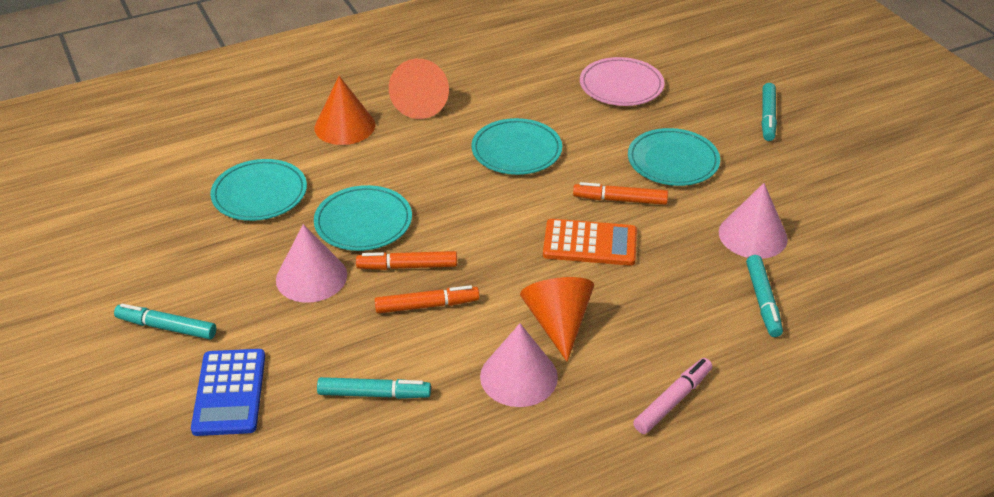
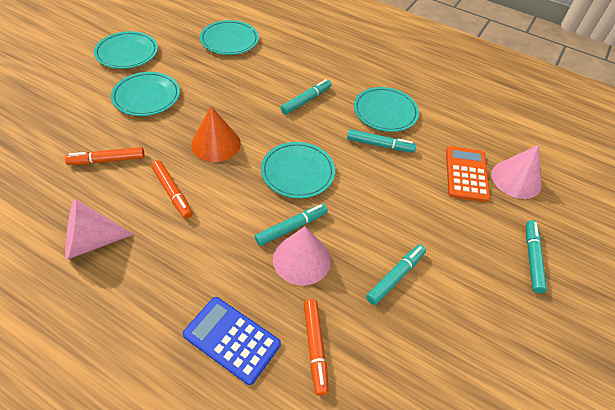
orange cone: [315,76,375,145] [389,59,449,119] [520,277,594,362] = 3 -> [191,107,241,162] = 1
pink marker: [633,358,712,434] = 1 -> none = 0
pink plate: [580,57,665,106] = 1 -> none = 0
turquoise marker: [114,304,217,339] [317,377,431,399] [746,255,783,337] [762,83,777,141] = 4 -> [255,204,328,246] [281,79,331,115] [347,129,416,153] [366,244,426,305] [526,220,547,293] = 5
turquoise plate: [210,159,307,221] [314,185,412,251] [471,118,562,175] [628,128,720,186] = 4 -> [94,31,158,69] [111,72,180,116] [200,20,259,55] [261,142,335,198] [354,87,419,132] = 5

